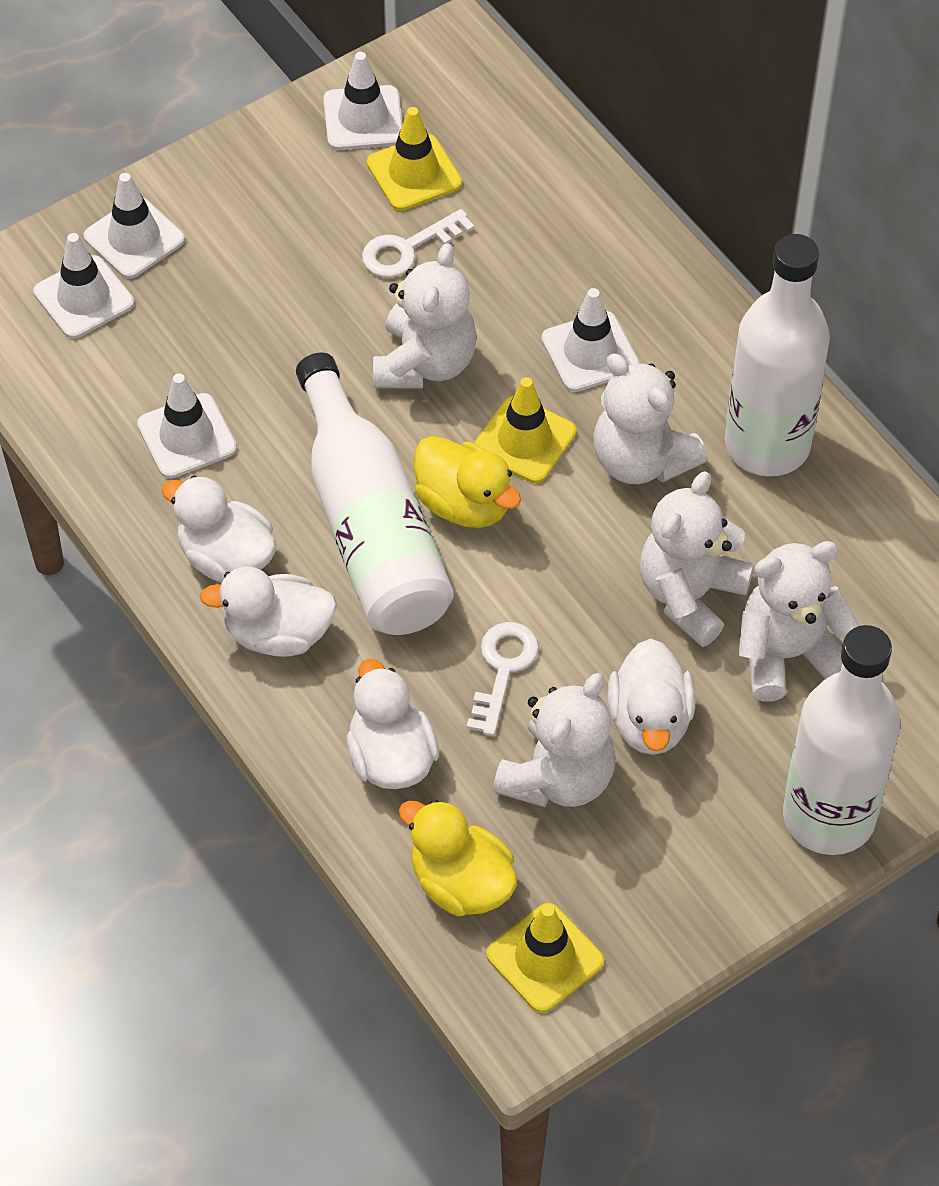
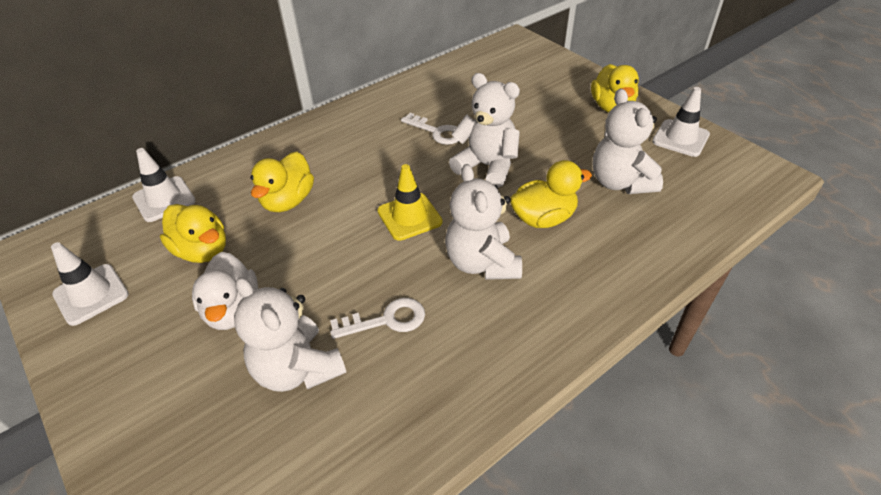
white bottle: [296,352,454,635] [725,234,830,476] [783,625,901,855] = 3 -> none = 0
white duck: [161,476,276,583] [200,566,337,657] [346,659,439,789] [607,639,696,755] = 4 -> [192,252,258,330] = 1
white teddy bear: [373,243,477,389] [493,673,616,807] [593,354,708,484] [640,472,754,647] [739,541,859,702] = 5 -> [234,277,346,392] [445,164,522,280] [449,73,520,188] [592,89,663,194] = 4
white traffic cone: [33,233,134,339] [84,173,185,279] [137,373,237,478] [323,52,403,150] [541,288,639,392] = 5 -> [51,242,129,326] [132,148,196,222] [652,87,710,157] = 3
yellow duck: [399,800,517,917] [414,436,521,528] = 2 -> [160,204,226,263] [250,152,314,212] [510,160,592,228] [591,64,639,112] = 4
yellow traffic cone: [367,107,462,211] [474,377,576,483] [486,903,604,1013] = 3 -> [377,164,443,241] = 1

